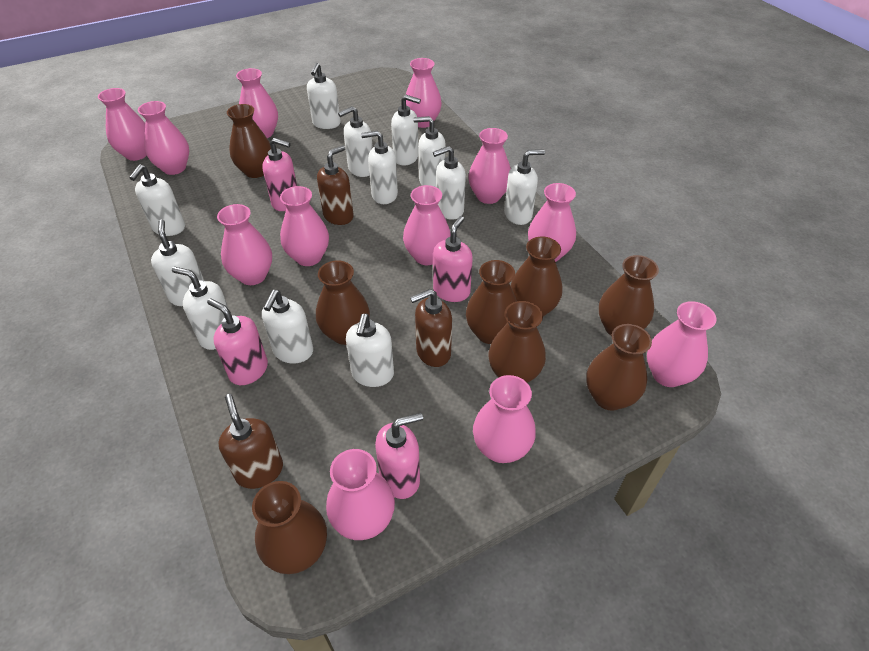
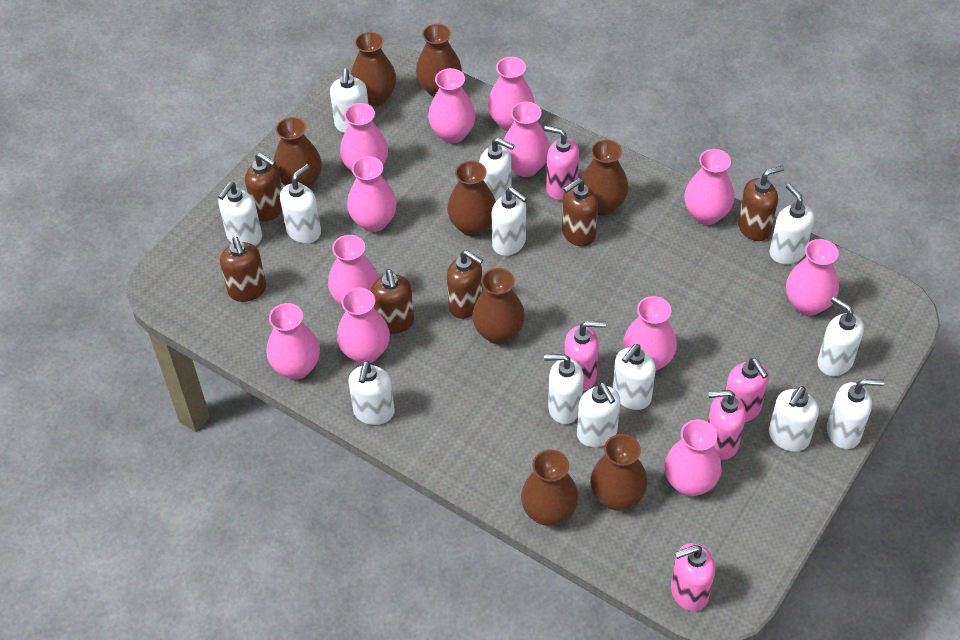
brown soap dispenser: [218,394,283,489] [317,145,354,225] [410,289,452,367] = 3 -> [220,237,267,302] [245,153,282,222] [371,269,414,334] [447,250,483,319] [562,178,598,247] [738,165,784,241] = 6
pink soap dispenser: [207,298,268,385] [262,138,297,211] [375,413,423,499] [433,216,473,302] = 4 -> [544,126,579,200] [564,321,606,391] [671,543,715,611] [708,390,746,460] [726,358,769,422] = 5
white soap dispenser: [129,165,185,236] [151,220,204,306] [172,267,229,350] [262,290,313,363] [307,63,341,129] [338,106,373,177] [346,314,394,387] [361,131,398,204] [391,95,421,166] [413,116,445,187] [433,146,466,220] [504,150,545,225] = 12 -> [218,182,262,246] [280,164,321,243] [330,68,369,133] [348,361,395,425] [479,138,515,201] [491,187,527,256] [544,354,584,424] [577,382,620,447] [613,344,656,410] [769,386,819,452] [770,183,814,264] [817,297,864,376] [827,379,884,449] = 13

